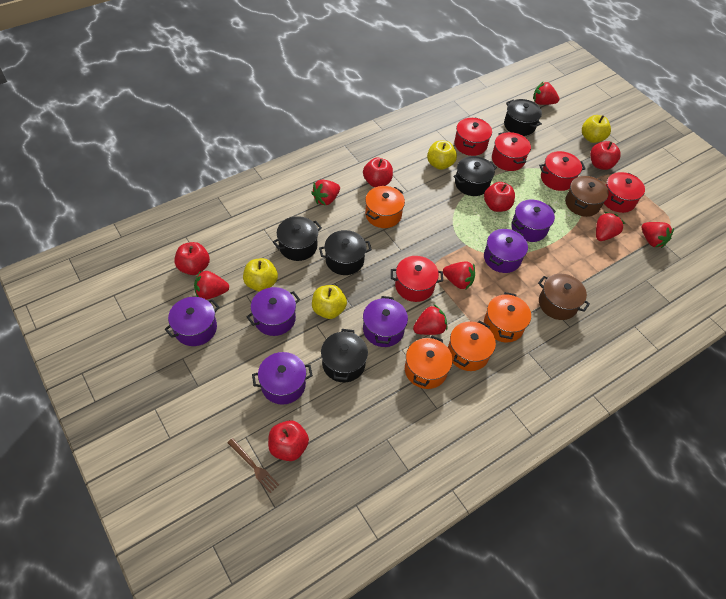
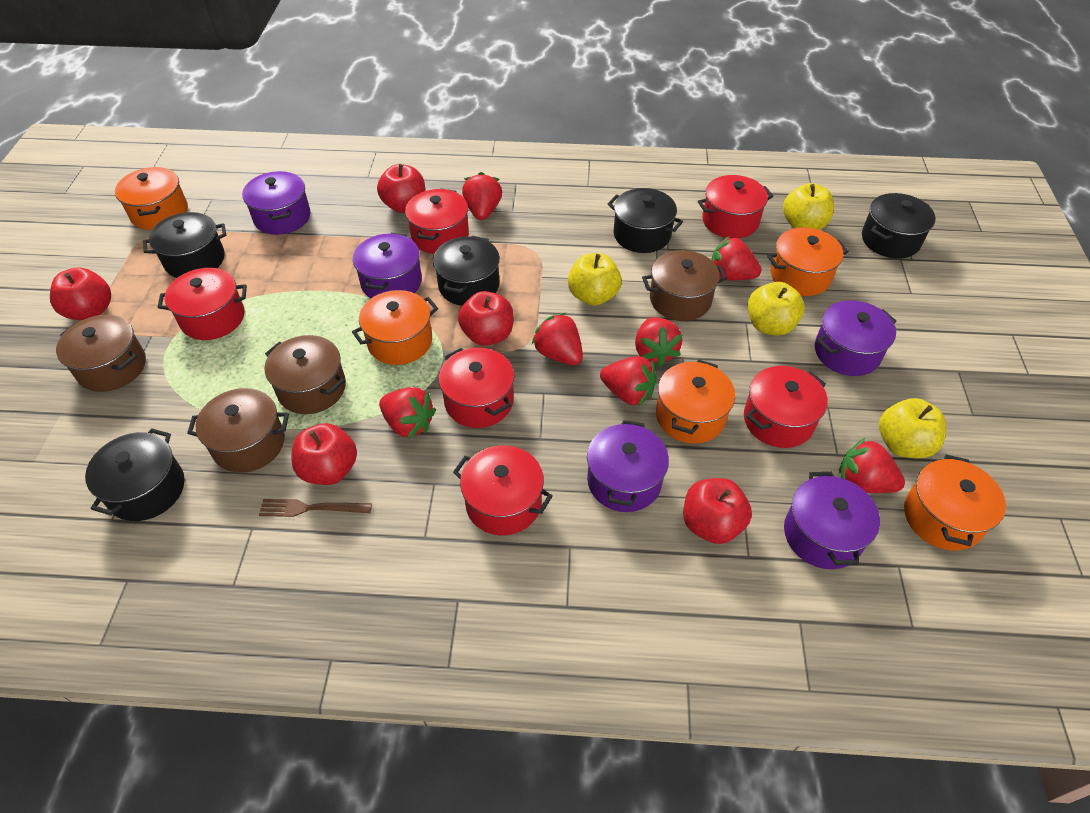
brown pot: [538,274,590,320] [565,176,609,217] = 2 -> [56,315,146,392] [187,388,289,473] [264,335,346,414] [642,250,727,321] = 4
orange pot: [365,186,405,228] [405,336,452,389] [448,320,496,371] [484,292,531,342] = 4 -> [115,167,188,230] [352,290,438,365] [656,360,735,444] [767,227,849,296] [904,454,1006,551] = 5
purple pot: [165,297,219,346] [247,287,300,336] [252,352,313,405] [363,296,408,347] [484,229,528,273] [511,200,556,242] = 6 -> [242,171,310,235] [353,233,422,298] [587,420,669,512] [784,472,880,569] [815,300,897,376] = 5
red pot: [391,256,443,302] [454,117,492,156] [492,132,531,171] [539,151,586,191] [604,172,645,213] = 5 -> [158,268,247,340] [405,189,469,254] [439,348,514,428] [453,445,553,535] [698,175,773,238] [744,366,828,448] = 6

